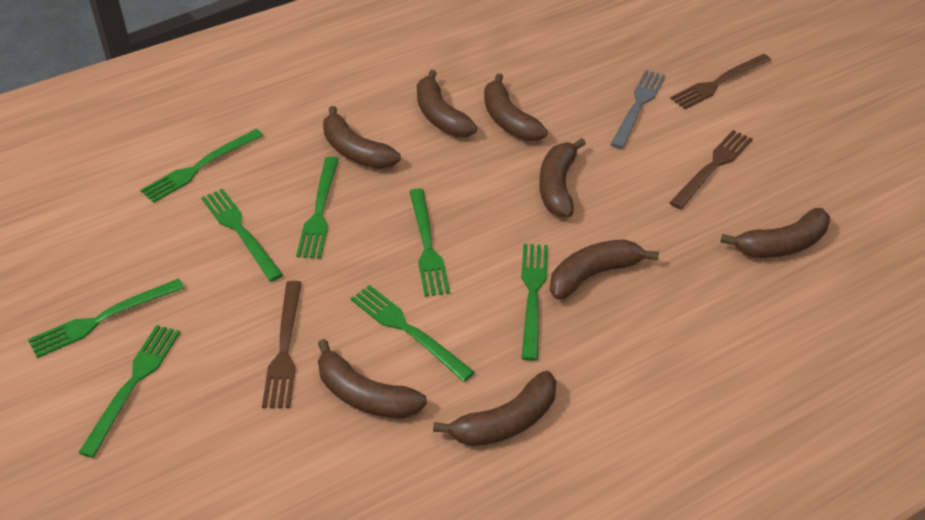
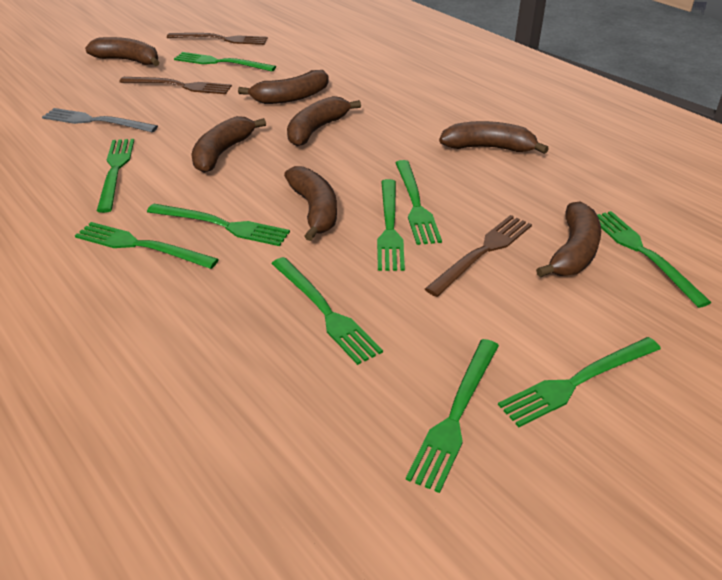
brown banana: [318,339,427,419] [323,106,401,169] [417,70,477,137] [433,371,557,446] [484,73,548,141] [539,138,586,217] [550,239,659,300] [720,208,830,258] = 8 -> [85,37,160,66] [191,116,266,173] [238,70,329,104] [284,166,337,241] [287,96,361,146] [439,121,549,154] [536,201,601,278] = 7
green fork: [28,279,184,358] [78,325,180,458] [140,129,264,203] [201,189,283,282] [296,157,339,259] [351,285,475,382] [409,188,450,297] [521,244,548,361] = 8 -> [75,222,219,269] [97,139,134,213] [147,204,290,246] [174,52,276,71] [271,257,383,365] [377,179,405,271] [395,160,442,245] [406,339,499,493] [498,337,661,427] [597,211,712,308] = 10

